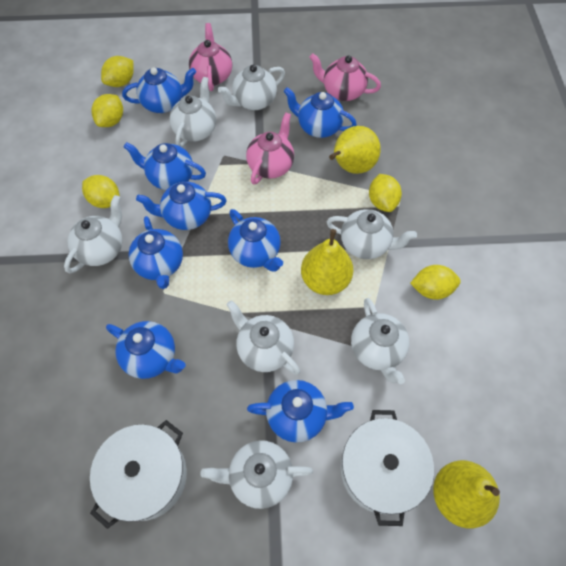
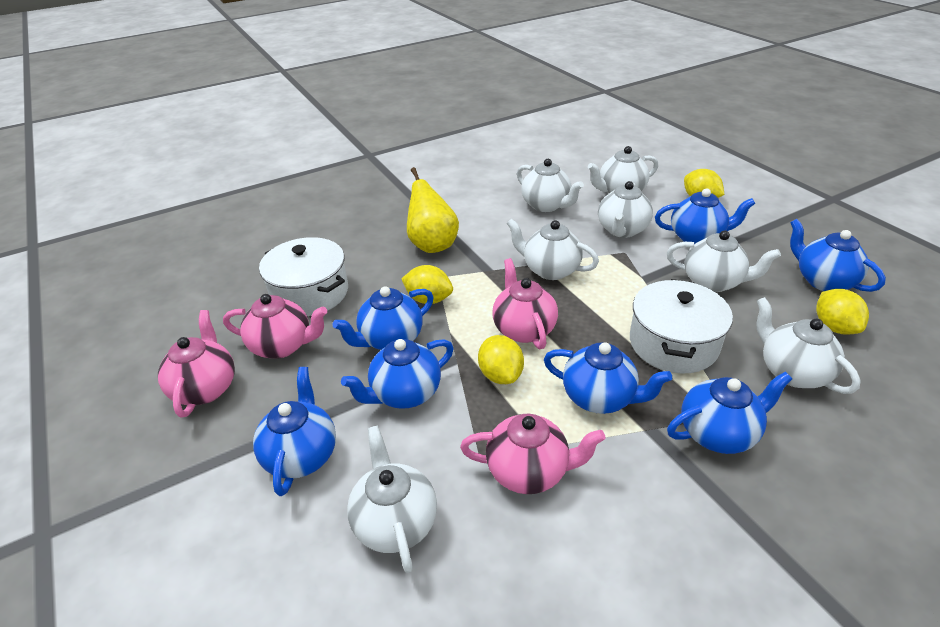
blue teapot: [106,321,186,379] [122,67,196,113] [124,142,206,190] [129,216,183,289] [136,182,227,230] [228,209,283,272] [247,380,354,443] [284,87,357,138] = 8 -> [253,367,336,496] [332,286,434,350] [341,339,454,409] [544,342,672,414] [655,188,755,244] [667,372,792,454] [790,219,886,292] = 7
pink teapot: [189,23,232,91] [246,113,294,184] [309,53,381,101] = 3 -> [158,310,235,418] [223,294,327,359] [460,413,606,494] [492,258,558,349] = 4
yellow lemon: [82,175,120,208] [91,94,123,127] [101,56,134,87] [369,174,402,212] [410,265,461,300] = 5 -> [402,265,453,304] [478,335,524,384] [684,169,724,198] [816,289,869,335] = 4
yellow pear: [301,229,353,295] [329,126,381,174] [433,460,500,529] = 3 -> [407,167,459,253] = 1

